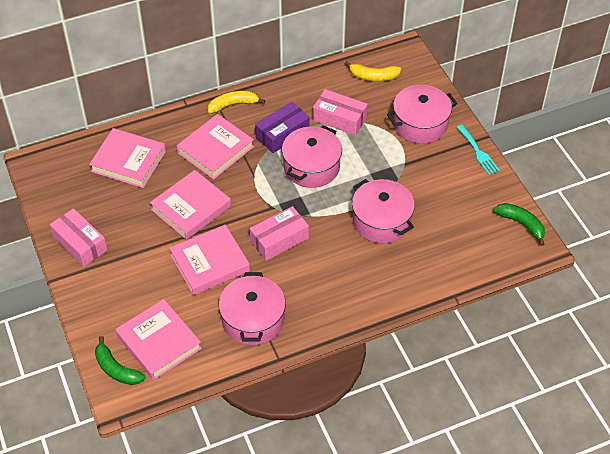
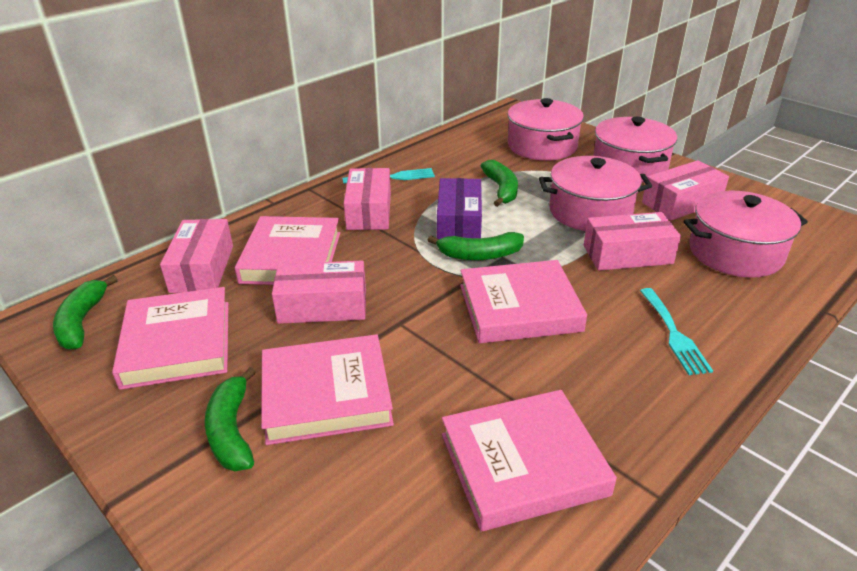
green banana: [95,336,146,385] [494,203,545,246] = 2 -> [53,275,118,350] [205,367,256,471] [428,232,524,260] [481,160,518,207] = 4
pink box: [50,208,107,267] [250,206,309,261] [313,89,368,135] = 3 -> [160,219,233,293] [272,261,366,324] [344,168,391,230] [584,212,681,271] [642,160,729,220] = 5
turquoise fork: [457,125,500,175] = 1 -> [342,168,435,184] [640,288,713,375] = 2
yellow banana: [208,90,265,114] [344,61,401,81] = 2 -> none = 0

